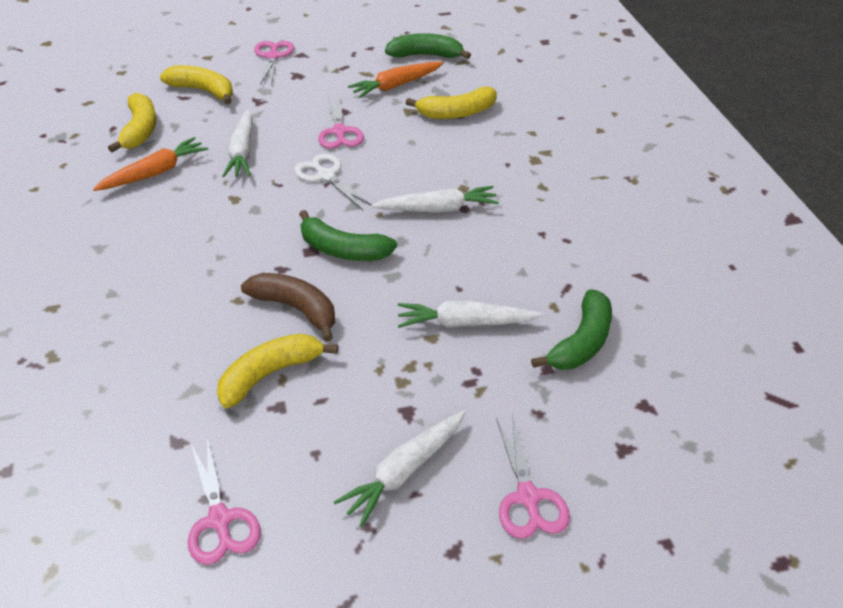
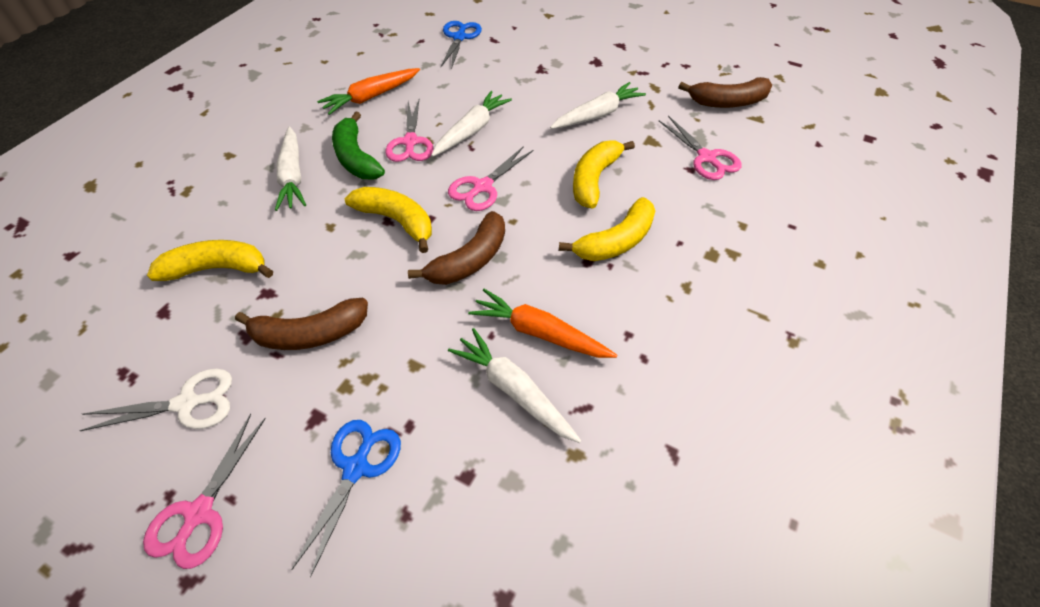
blue scissors: none = 0 -> [291,420,401,578] [441,21,482,69] = 2
brown banana: [241,273,335,342] = 1 -> [235,298,368,350] [408,211,505,285] [679,77,772,108] = 3
green banana: [299,210,397,261] [385,33,471,59] [531,289,612,370] = 3 -> [332,111,385,179] = 1

